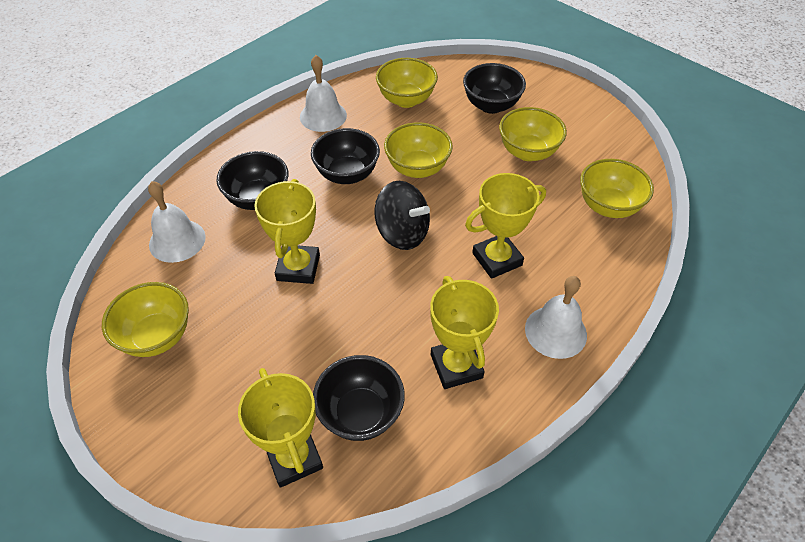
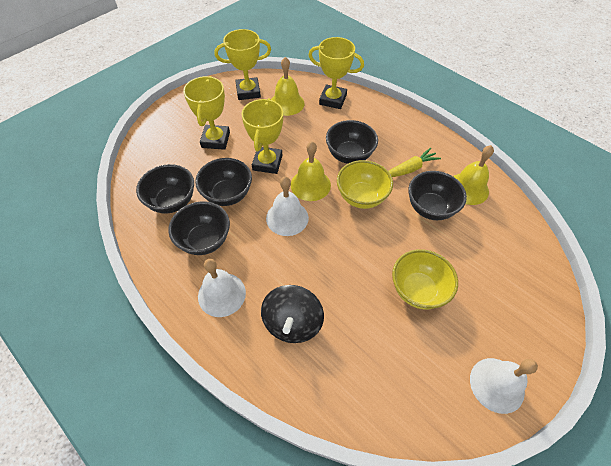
black bowl: [217,151,289,210] [311,128,380,184] [313,355,405,441] [463,63,526,114] = 4 -> [136,164,194,214] [168,201,230,255] [195,158,252,206] [326,120,378,164] [408,171,467,220] = 5
yellow bell: none = 0 -> [271,57,304,116] [291,141,331,201] [453,145,494,205] = 3
yellow bowl: [102,282,189,357] [376,58,438,108] [384,122,453,178] [499,107,567,161] [580,159,654,218] = 5 -> [337,160,393,209] [392,249,458,309] = 2
yellow carrot: none = 0 -> [388,148,441,177] = 1

